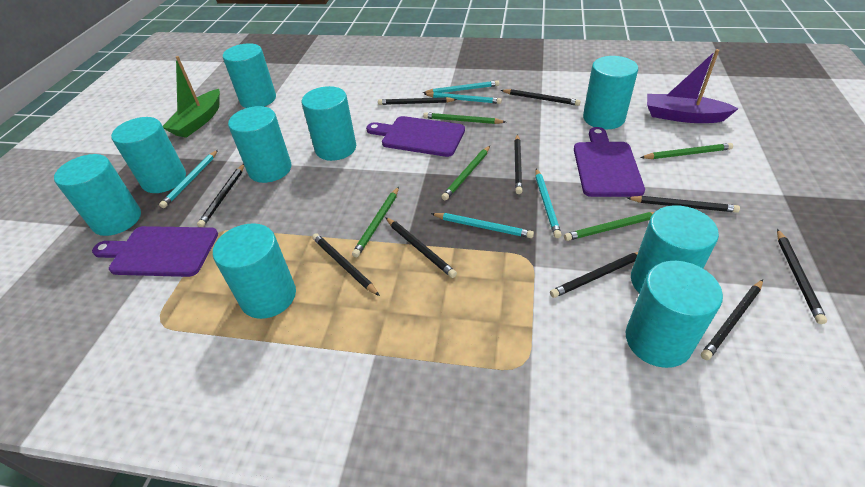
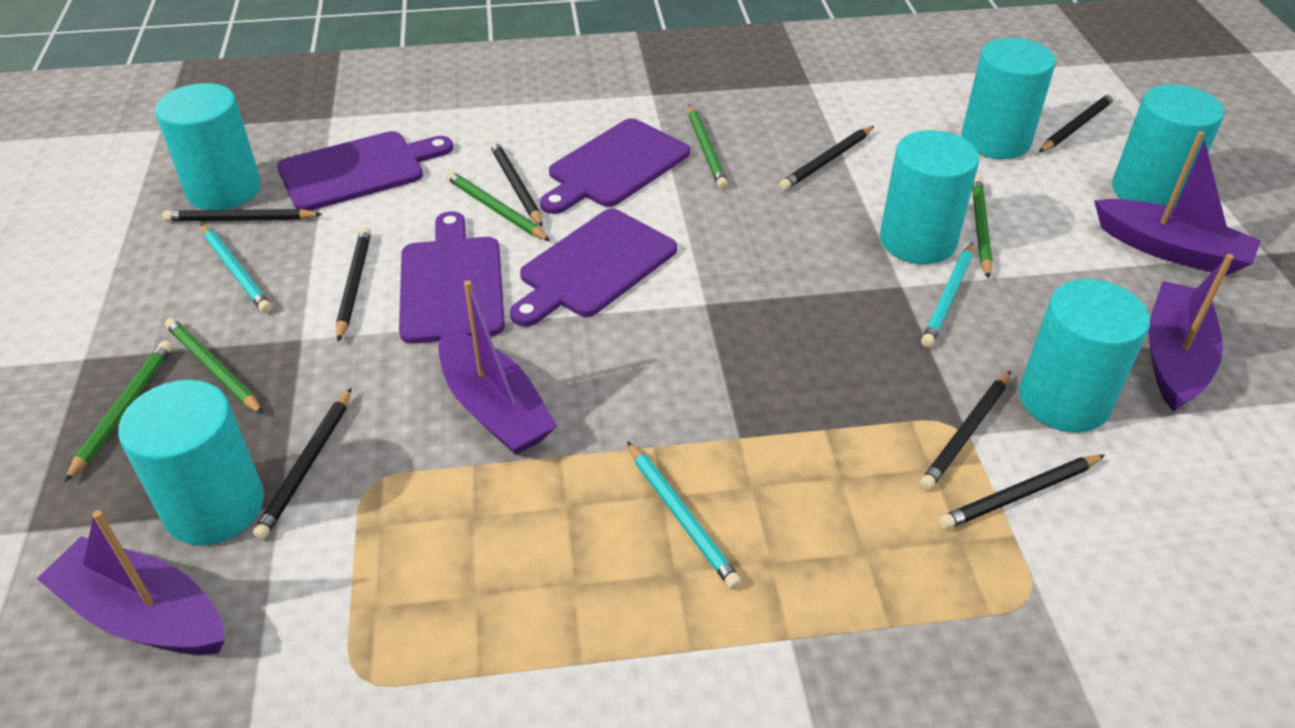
black pencil: [197,164,244,227] [312,233,380,296] [378,97,457,105] [385,217,457,278] [501,89,581,106] [514,134,523,194] [550,252,638,298] [627,196,740,213] [701,280,763,360] [777,229,827,324] = 10 -> [162,209,322,222] [253,388,352,540] [336,227,371,342] [490,141,543,227] [779,126,874,190] [920,371,1011,490] [939,455,1105,530] [1039,93,1116,152] = 8
green boat: [163,56,220,138] = 1 -> none = 0
purple boat: [647,49,739,123] = 1 -> [37,510,225,655] [438,280,557,455] [1094,131,1261,276] [1148,254,1234,412] = 4
purple cutting board: [92,226,218,277] [366,116,465,157] [574,127,645,197] = 3 -> [277,131,453,211] [399,211,505,344] [510,209,677,327] [540,119,690,214] = 4
turquoise cylinder: [54,154,141,236] [111,117,186,193] [213,223,296,319] [223,43,276,108] [228,106,291,183] [302,86,356,161] [583,56,638,129] [626,261,723,368] [631,205,719,294] = 9 -> [118,380,264,546] [155,83,261,210] [880,130,979,264] [961,38,1056,159] [1019,279,1150,433] [1112,84,1224,208] = 6
turquoise pencil: [159,150,218,208] [423,80,499,93] [424,92,502,104] [431,213,534,238] [535,168,562,238] = 5 -> [201,224,272,313] [627,441,742,589] [921,242,973,347] = 3

